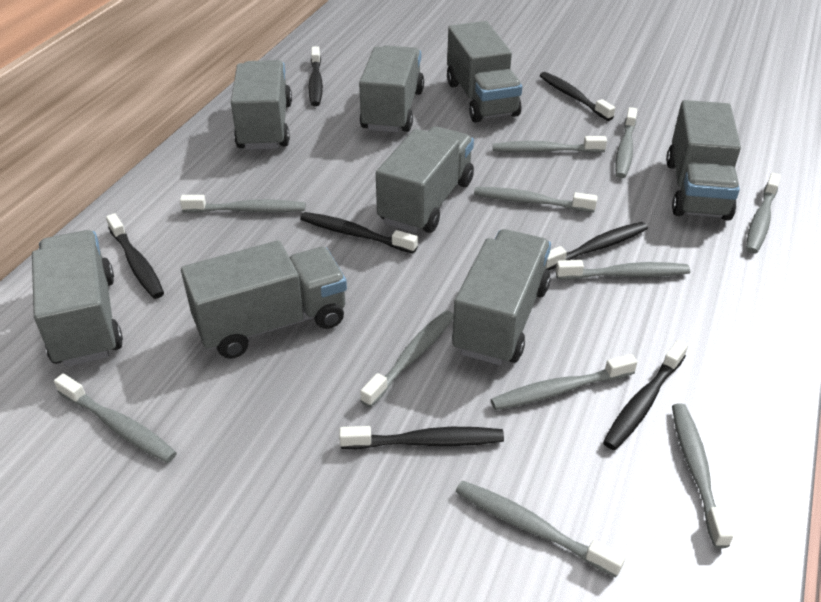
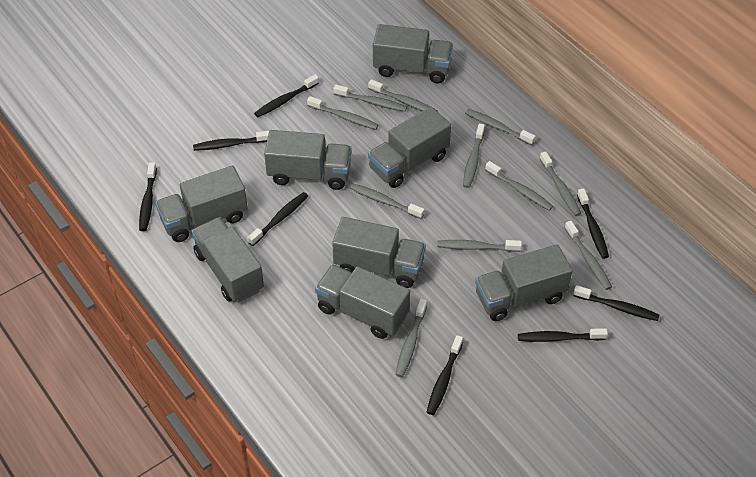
black toothbrush: [106,213,164,299] [300,212,418,253] [308,46,323,106] [339,426,504,449] [540,72,615,121] [546,222,648,270] [603,340,688,450] = 7 -> [139,162,157,231] [193,131,269,151] [247,192,308,246] [254,74,319,117] [427,335,463,415] [518,328,608,342] [573,285,659,321] [577,189,609,259] = 8

